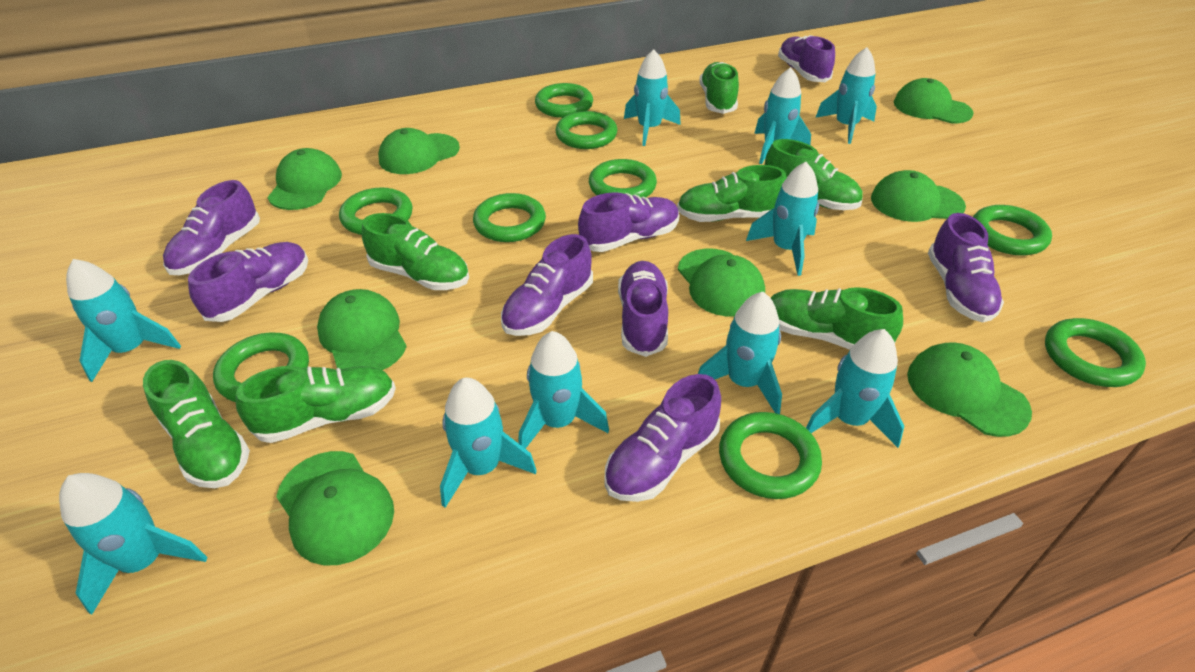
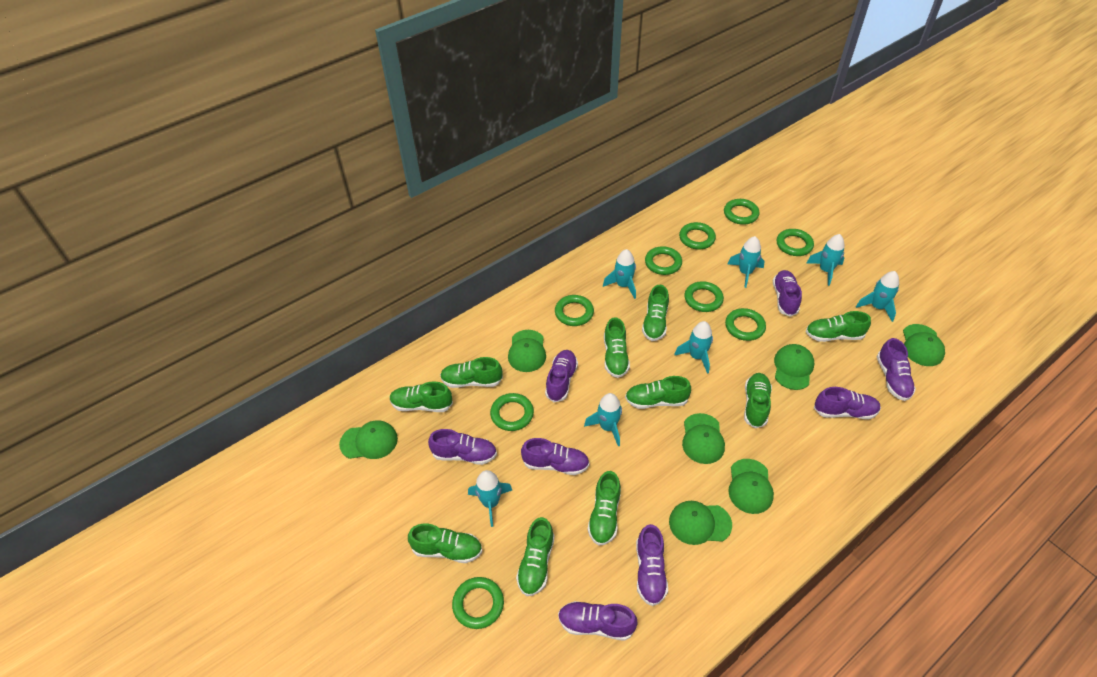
green cap: [267,148,342,210] [276,451,394,565] [317,289,407,370] [378,128,460,174] [678,249,765,317] [871,170,966,222] [894,78,974,124] [907,342,1032,437] = 8 -> [339,420,398,459] [508,330,546,372] [669,501,732,545] [682,413,725,464] [728,459,774,514] [774,344,814,390] [903,324,945,366] = 7
green shoe: [143,360,250,488] [236,366,396,443] [362,213,469,290] [677,165,787,222] [699,62,739,114] [765,139,863,210] [771,287,903,350] = 7 -> [390,382,453,412] [408,524,482,563] [440,357,503,388] [516,517,555,596] [588,471,621,546] [604,317,630,378] [625,376,691,409] [642,285,669,341] [744,373,772,428] [806,311,871,342] = 10
turquoise rocket: [59,473,208,615] [66,259,181,382] [440,378,537,508] [518,331,609,449] [624,49,681,146] [698,292,782,414] [746,162,819,276] [754,67,811,164] [806,329,904,448] [815,47,877,144] = 10 -> [468,470,512,527] [584,393,622,446] [603,249,636,299] [674,321,713,374] [728,236,765,288] [807,234,845,286] [856,271,899,322] = 7

